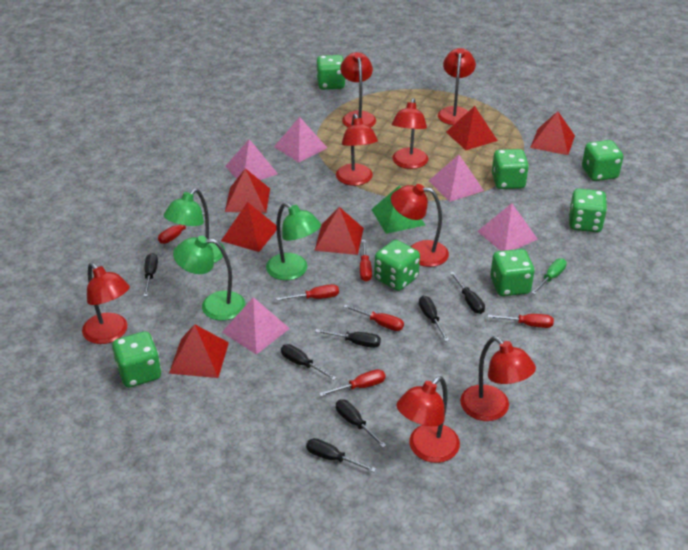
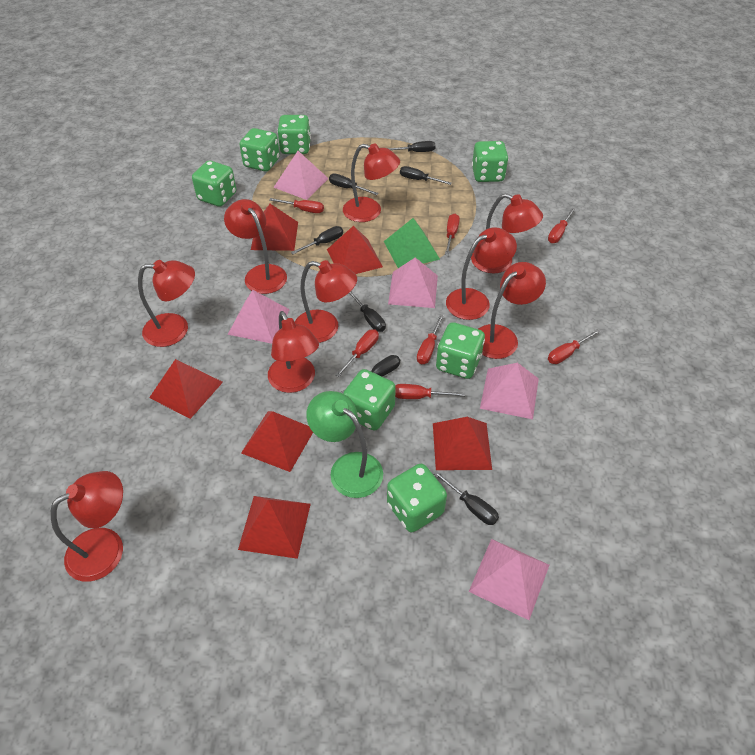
green lamp: [164,189,225,263] [173,236,245,321] [266,202,321,280] = 3 -> [306,391,383,498] = 1
green screwdriver: [531,258,567,295] = 1 -> none = 0
red lamp: [82,263,130,344] [336,114,378,186] [340,52,376,128] [391,184,449,267] [392,98,428,169] [396,376,460,463] [438,48,476,125] [460,336,536,421] = 8 -> [51,471,123,582] [138,260,195,347] [224,199,287,294] [268,311,319,393] [295,260,357,343] [343,143,400,222] [446,227,517,320] [471,193,543,273] [478,262,546,359] = 9
red screwdriver: [158,213,204,244] [276,284,339,301] [319,369,386,396] [344,305,404,331] [360,240,372,282] [488,314,554,328] = 6 -> [269,198,324,213] [335,329,379,377] [395,384,465,399] [417,314,444,364] [445,214,460,255] [548,208,575,243] [548,329,600,364] = 7

